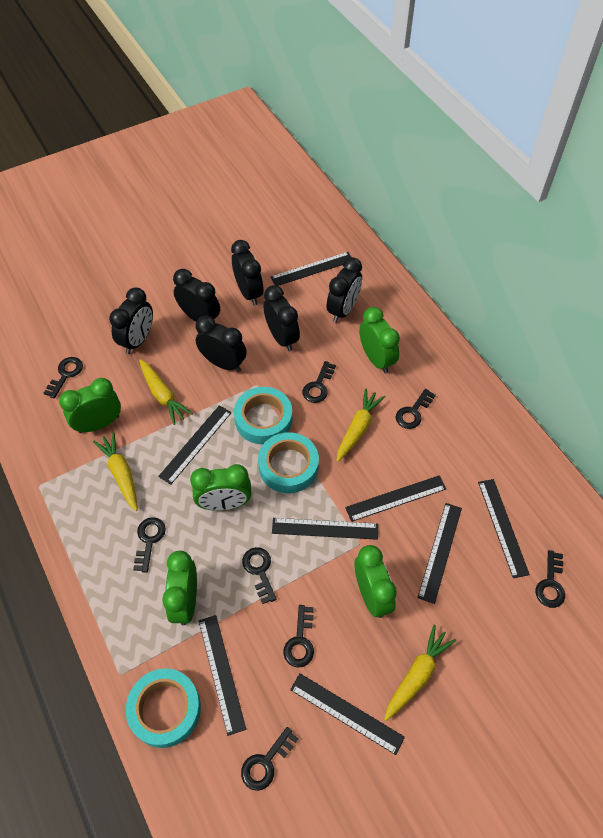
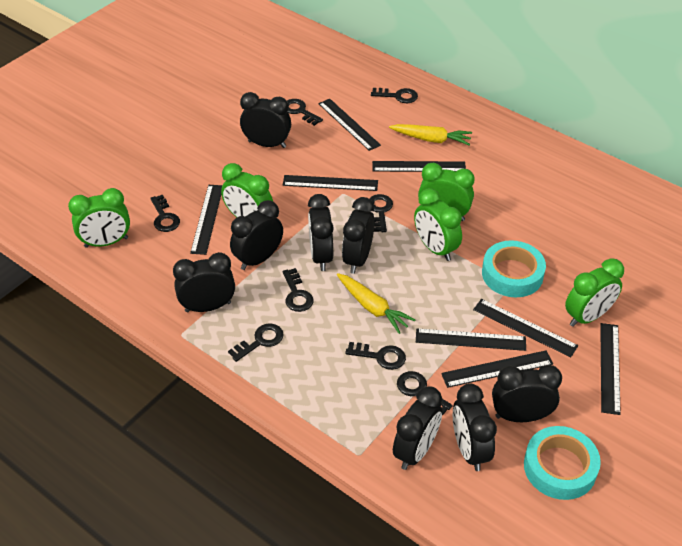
black clock: [109,287,153,354] [173,269,220,322] [196,316,247,372] [231,240,263,306] [263,285,300,351] [327,257,362,323] = 6 -> [173,252,235,312] [230,200,283,270] [240,92,291,148] [308,194,334,271] [342,197,375,274] [393,386,442,470] [453,383,497,471] [492,365,562,422] = 8
turquoise tape: [126,668,201,748] [234,387,292,444] [258,432,319,493] = 3 -> [482,240,546,297] [524,426,601,500] = 2
yellow carrot: [93,432,138,511] [139,359,193,425] [337,388,385,462] [384,624,456,721] = 4 -> [337,273,415,334] [389,124,472,146] = 2

